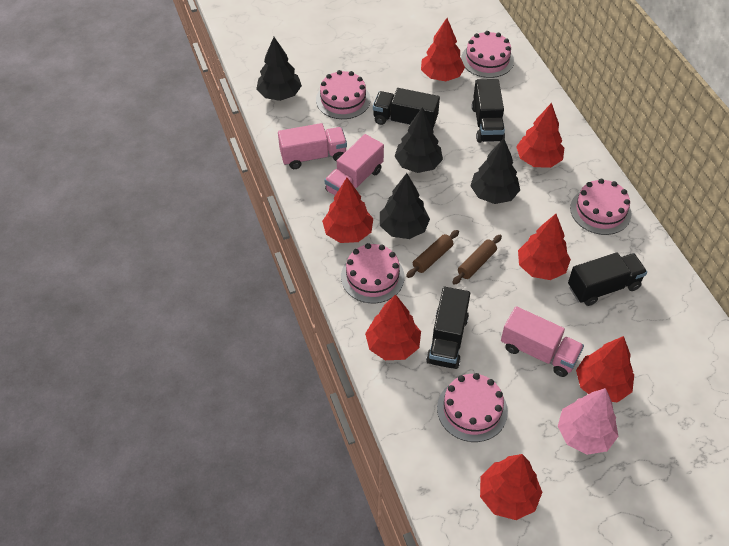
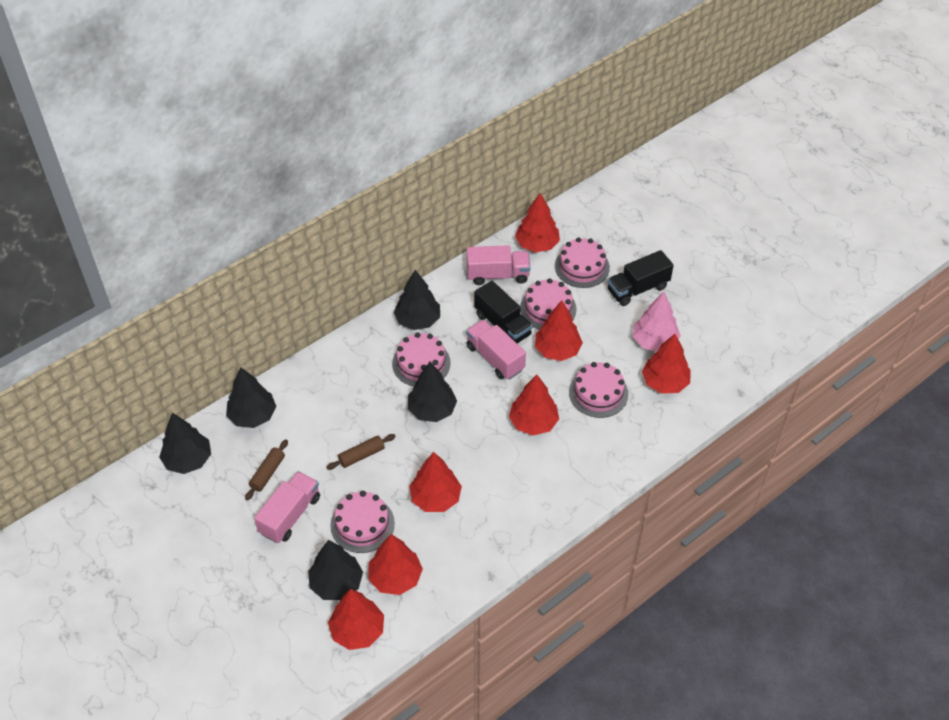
black tree: [256,37,302,101] [380,173,430,239] [395,107,443,173] [471,138,520,204] = 4 -> [159,413,211,474] [226,368,276,428] [308,540,363,600] [394,270,440,330] [408,362,457,422] = 5
black truck: [373,88,440,128] [426,287,470,369] [472,79,505,143] [568,252,647,306] = 4 -> [474,281,533,343] [607,250,674,306] = 2

